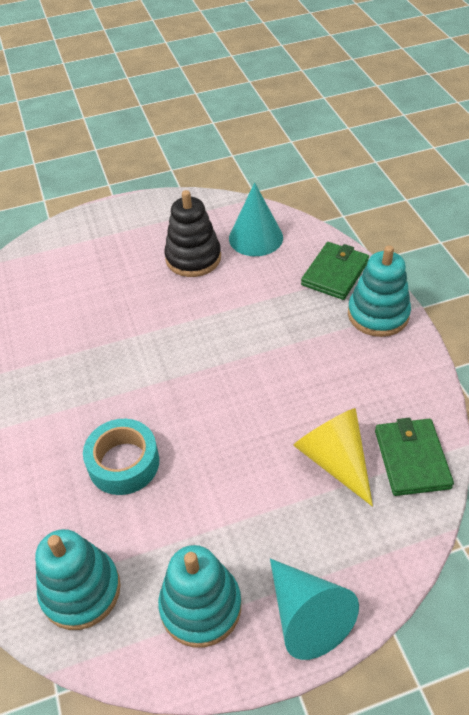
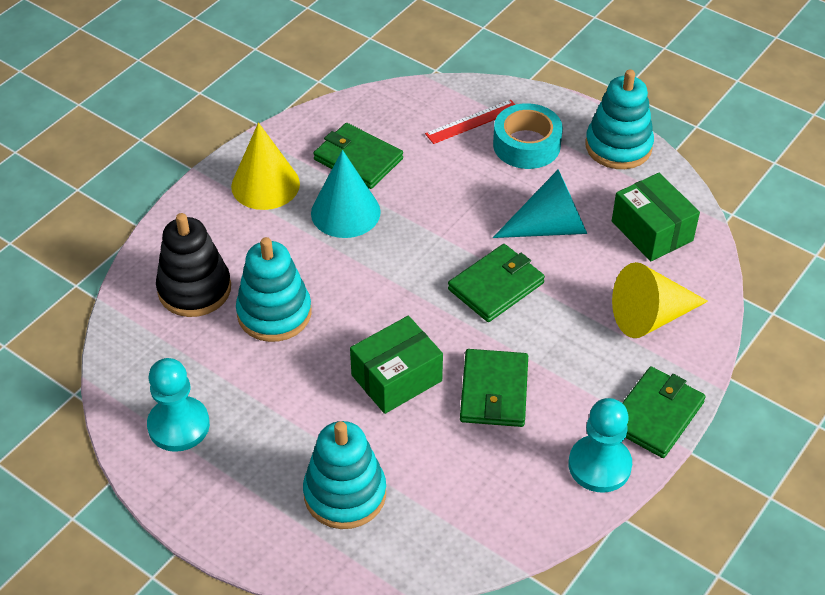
green box: none = 0 -> [350,316,443,414] [612,173,700,261] = 2
green wallet: [301,242,369,300] [375,418,454,496] = 2 -> [313,123,403,189] [448,244,545,322] [460,349,528,427] [622,366,706,458] = 4
red ruler: none = 0 -> [425,100,516,144] = 1
turquoise pawn: none = 0 -> [147,358,210,452] [568,398,632,493] = 2
yellow cone: [293,408,373,507] = 1 -> [231,122,300,210] [612,262,708,338] = 2

